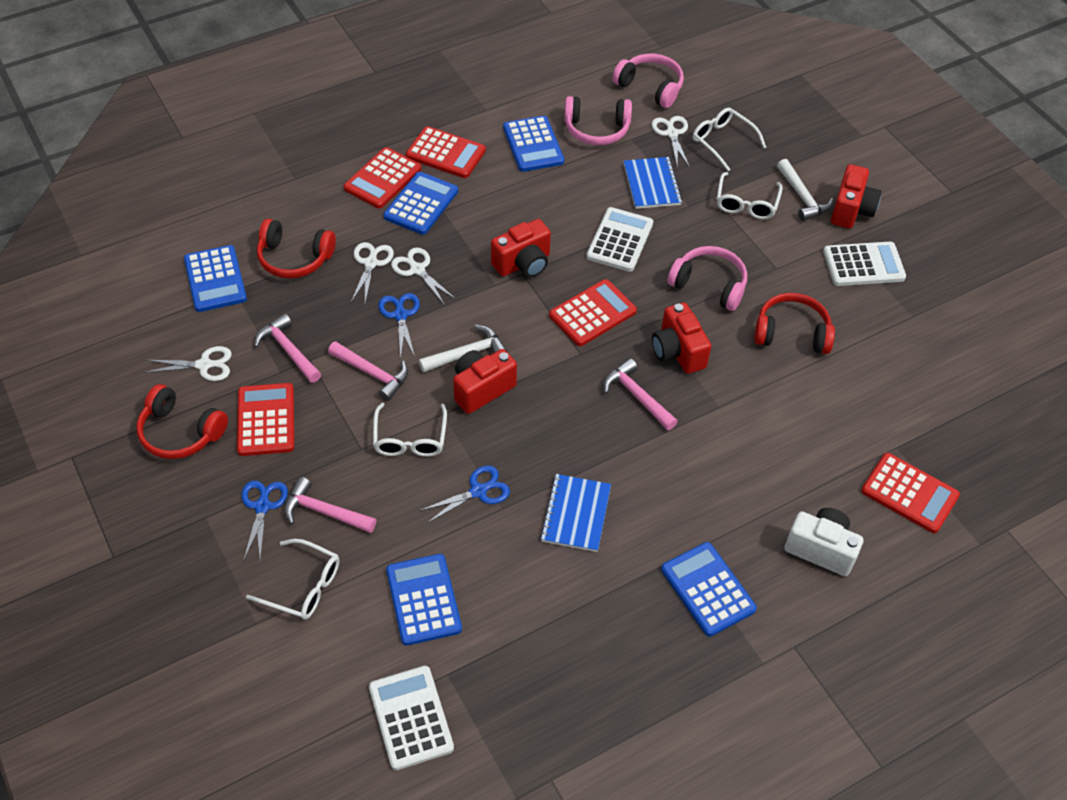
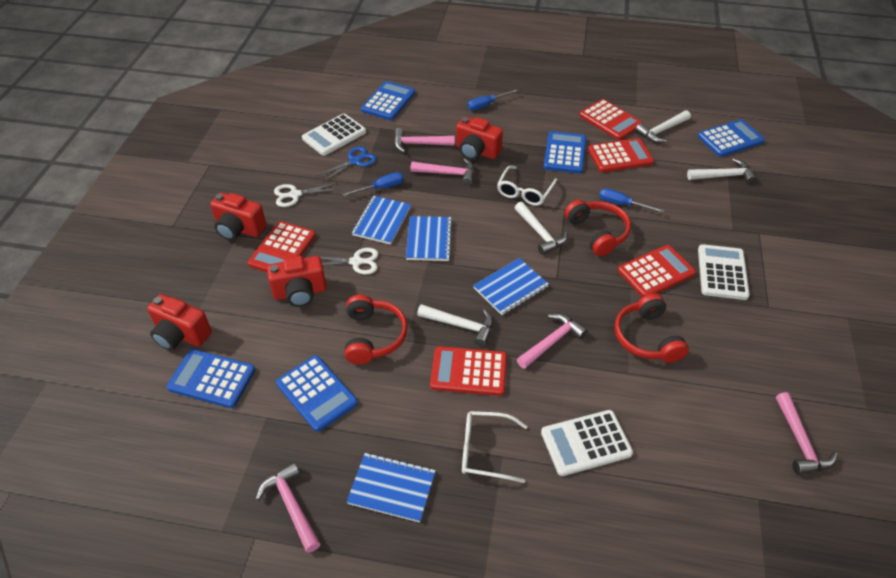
blue notebook: [540,474,611,552] [624,157,683,209] = 2 -> [347,453,436,523] [352,196,411,245] [406,216,453,261] [473,258,549,315] = 4
blue scissors: [241,481,288,561] [378,293,420,359] [419,465,510,523] = 3 -> [317,147,376,182] = 1
blue screwdriver: none = 0 -> [343,172,404,196] [467,89,518,110] [599,188,665,213] = 3
pink hammer: [254,314,321,383] [284,477,376,533] [328,341,408,401] [603,358,678,431] = 4 -> [256,462,320,553] [394,128,455,153] [411,158,474,185] [517,313,588,369] [776,392,838,475] = 5
pink headphones: [564,96,632,145] [613,54,684,108] [667,246,747,311] = 3 -> none = 0
white camera: [785,508,863,576] = 1 -> none = 0
white glasses: [246,539,339,620] [373,403,447,457] [693,108,766,171] [717,172,783,219] = 4 -> [462,411,527,483] [497,166,557,206] = 2
white hammer: [419,324,508,373] [777,159,834,221] = 2 -> [417,304,493,346] [514,202,568,255] [635,110,691,143] [687,158,757,184] = 4
white scissors: [144,346,232,381] [351,242,394,303] [391,247,456,305] [652,116,690,168] = 4 -> [274,183,340,207] [309,248,379,274] = 2

